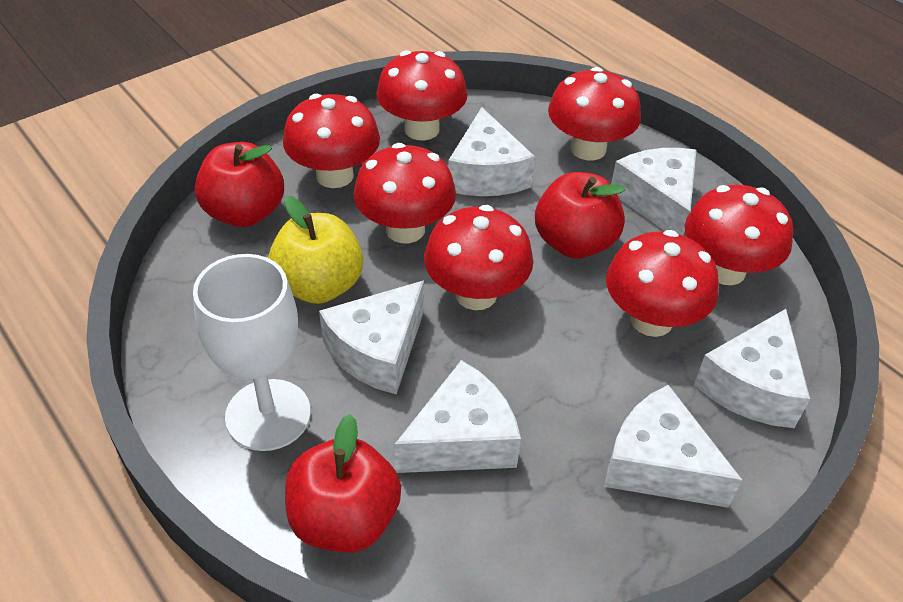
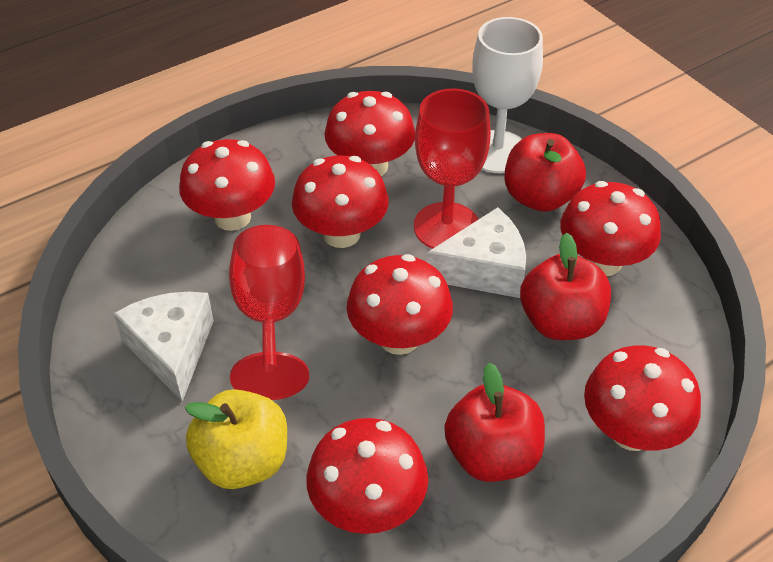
red goblet: none = 0 -> [229,225,309,400] [414,88,491,249] = 2
white cheese: [319,280,424,395] [395,360,521,473] [448,107,535,196] [604,385,742,508] [611,148,696,235] [694,309,810,428] = 6 -> [113,292,214,402] [426,207,526,298] = 2

